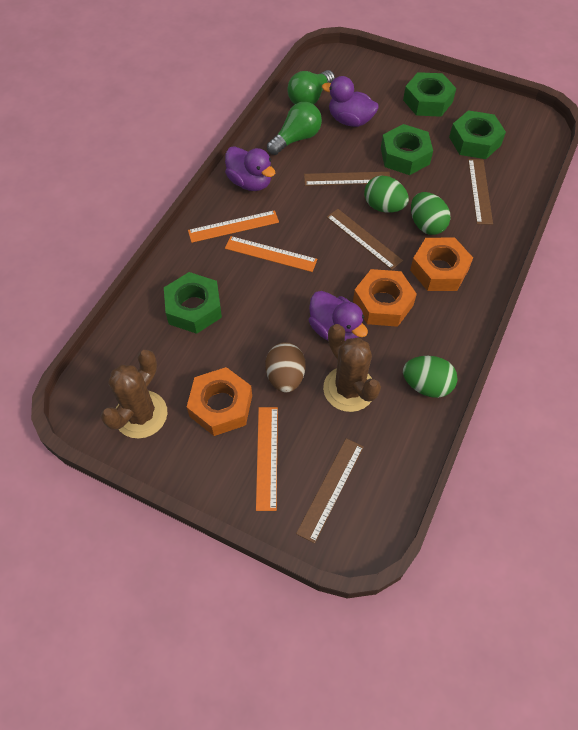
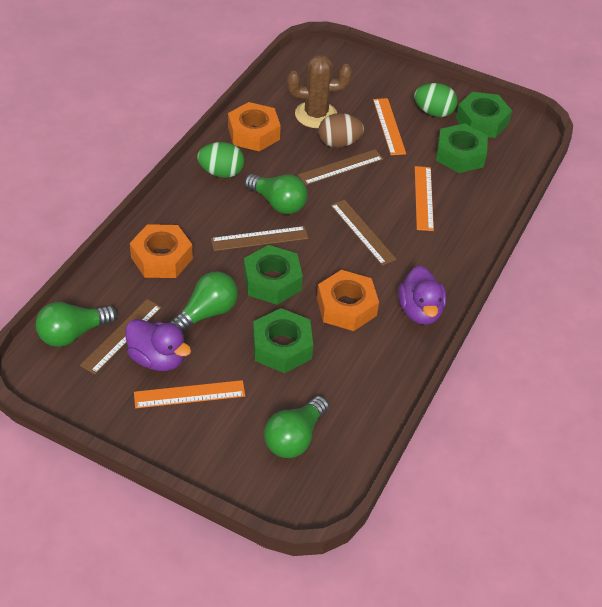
brown cactus: [101,350,168,439] [323,324,381,412] = 2 -> [287,55,352,128] = 1
green egg: [364,176,409,213] [403,356,458,398] [411,192,450,235] = 3 -> [197,142,244,178] [414,83,458,117] = 2
green light bulb: [267,102,322,155] [287,70,335,104] = 2 -> [36,302,117,347] [169,271,238,332] [245,174,307,214] [264,396,329,458] = 4
purple duck: [225,146,275,191] [309,291,368,341] [322,76,379,127] = 3 -> [125,319,191,371] [398,266,446,325] = 2

